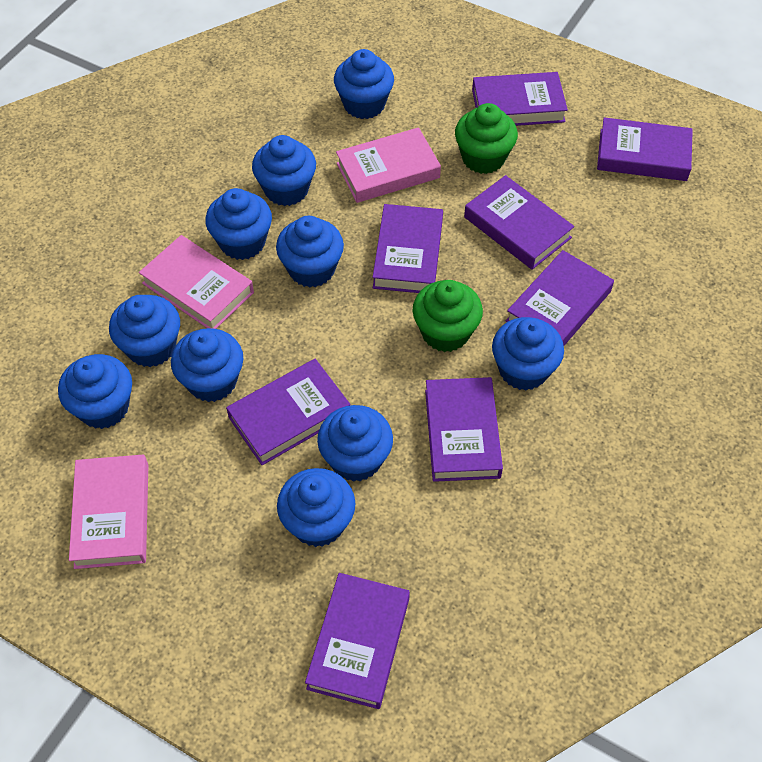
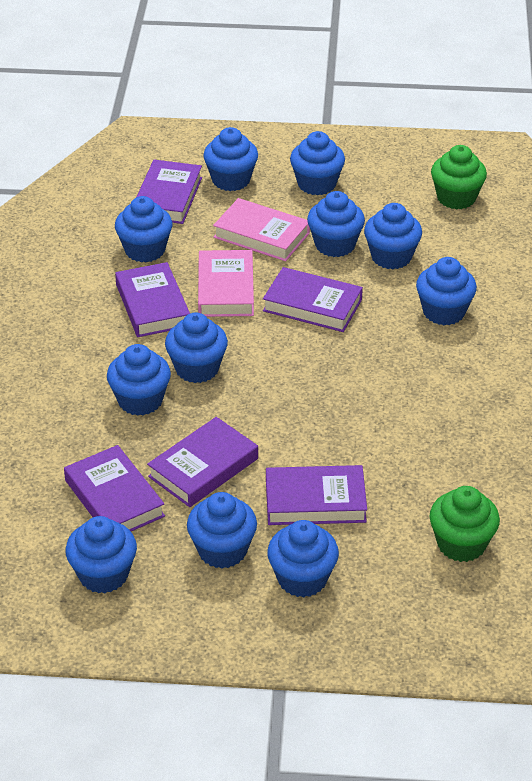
blue cupcake: [58,354,132,429] [109,295,180,367] [171,328,243,402] [205,188,272,260] [252,135,316,206] [276,216,344,288] [277,468,355,547] [317,405,393,482] [334,49,394,119] [492,317,564,390] = 10 -> [65,516,137,593] [107,344,171,416] [115,196,172,263] [165,313,228,383] [187,492,257,569] [203,127,258,191] [267,520,339,598] [290,131,345,195] [307,191,365,257] [364,203,422,269] [416,257,477,325] = 11
pink book: [69,454,148,569] [139,235,254,329] [336,127,441,203] = 3 -> [198,250,254,317] [213,198,310,261] = 2
purple book: [226,359,351,465] [305,573,410,709] [373,204,443,293] [425,377,503,482] [464,175,574,270] [472,72,568,126] [506,250,614,346] [597,117,693,181] = 8 -> [64,445,165,531] [115,262,190,337] [137,160,202,224] [147,417,258,507] [263,267,363,332] [266,465,367,525] = 6

